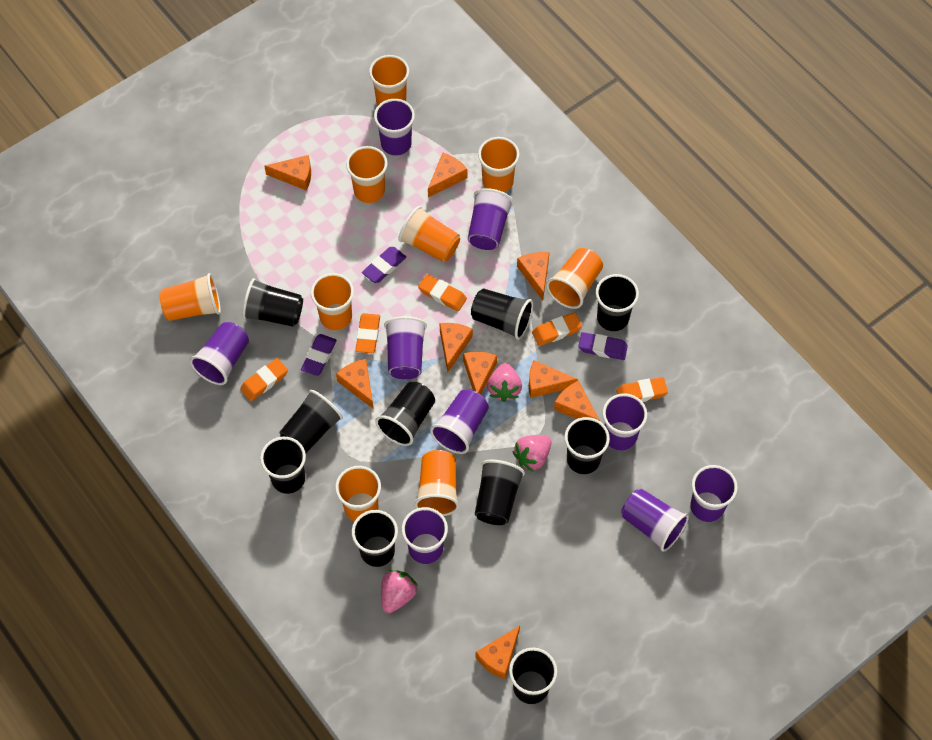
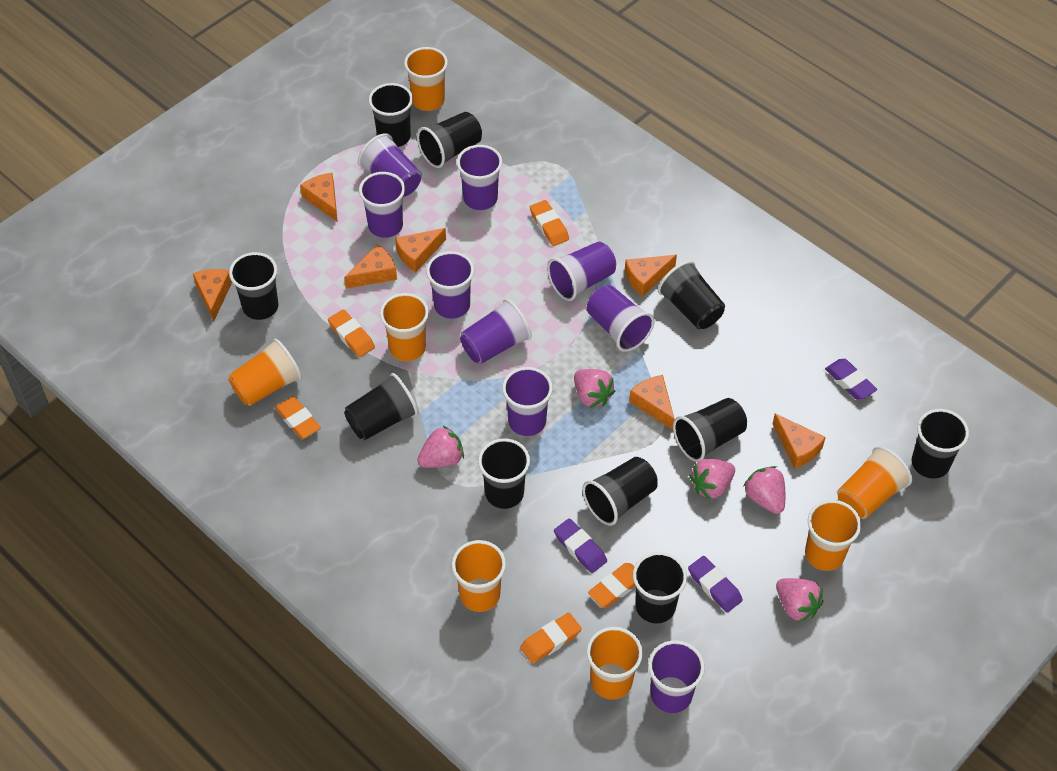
orange cheese: [264,155,311,190] [336,359,374,409] [428,153,467,197] [440,323,473,372] [463,352,497,394] [476,626,520,679] [517,252,549,300] [529,360,578,398] [554,381,600,421] = 9 -> [193,269,232,322] [300,173,338,222] [344,245,397,289] [395,228,446,272] [625,255,677,296] [629,375,675,430] [773,413,826,469] = 7
orange cup: [159,273,221,321] [311,273,354,330] [335,466,381,522] [346,146,388,203] [369,55,409,105] [398,206,460,262] [414,450,459,516] [478,137,519,193] [546,248,603,309] = 9 -> [228,339,302,406] [380,293,429,361] [404,47,448,111] [452,540,506,612] [587,627,643,700] [805,500,861,571] [837,446,912,519] = 7
pink strawberry: [381,570,418,613] [487,363,522,402] [513,435,552,472] = 3 -> [417,426,464,468] [574,369,615,408] [690,459,735,500] [743,466,785,514] [776,578,823,622] = 5

